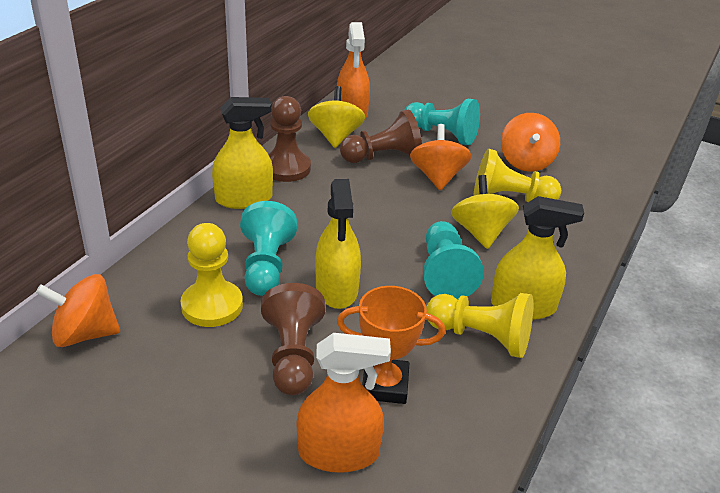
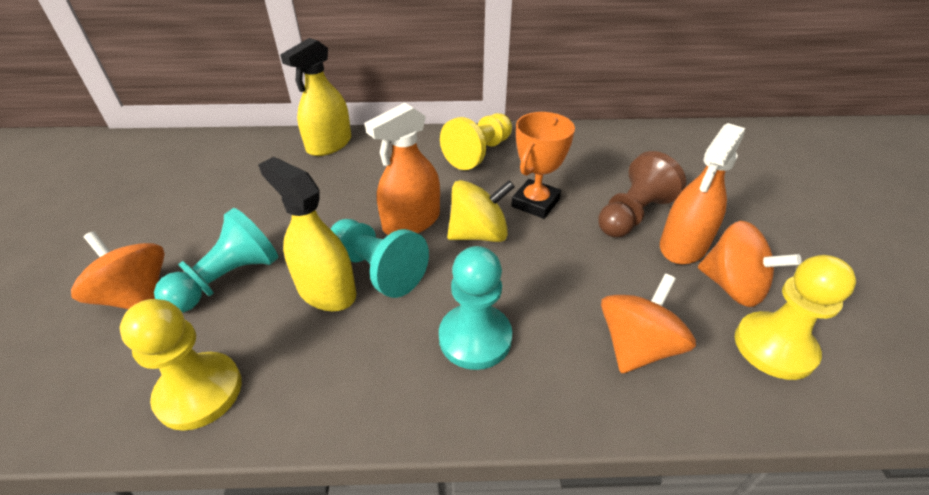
brown pawn: [261,283,325,395] [268,96,311,182] [340,110,422,163] = 3 -> [598,151,686,237] = 1
yellow spinning top: [308,86,365,148] [451,175,519,249] = 2 -> [447,180,515,242] = 1
yellow spray bottle: [212,97,273,209] [315,179,361,309] [491,196,584,320] = 3 -> [258,157,357,311] [280,38,351,156] = 2

